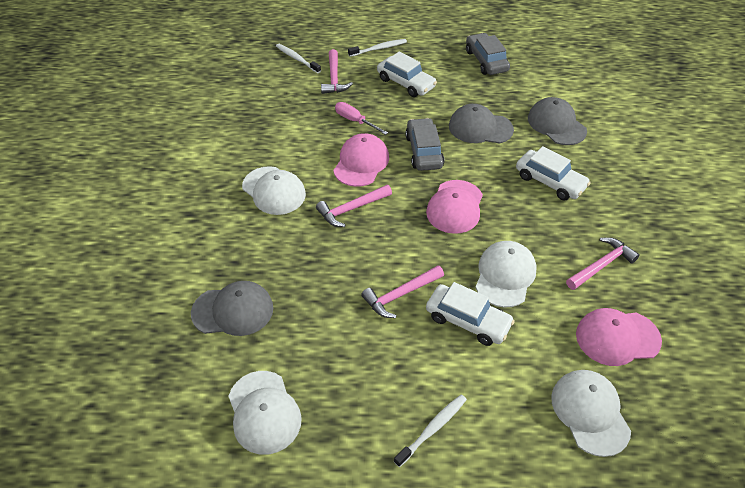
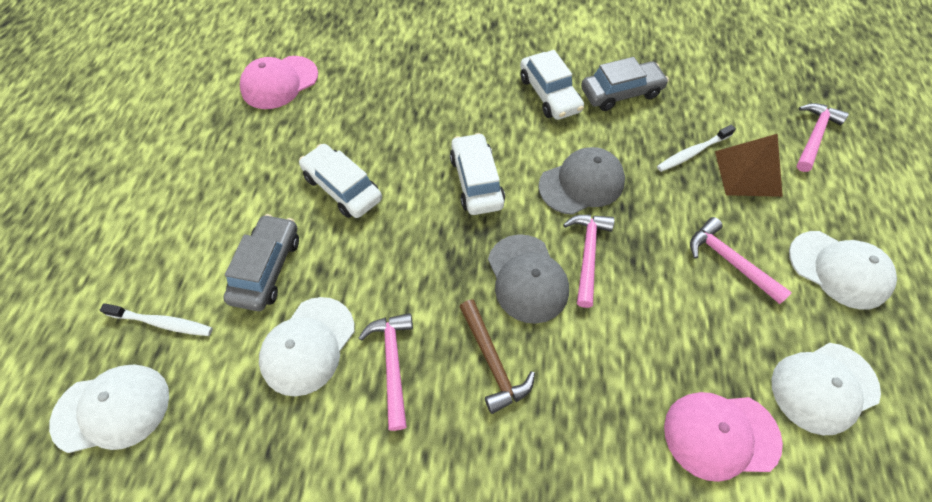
brown hammer: none = 0 -> [460,300,535,414] = 1
brown pyramid: none = 0 -> [715,134,783,197] = 1
grey cap: [191,281,273,336] [449,104,514,144] [528,97,587,145] = 3 -> [488,234,569,324] [538,147,625,215] = 2
pink cap: [333,133,389,187] [426,180,483,234] [576,308,662,366] = 3 -> [240,56,318,109] [664,392,783,482] = 2
pink screwdriver: [335,102,388,135] = 1 -> none = 0
white toothbrush: [276,44,321,73] [348,39,407,57] [394,395,467,467] = 3 -> [100,303,213,336] [657,125,736,172] = 2

